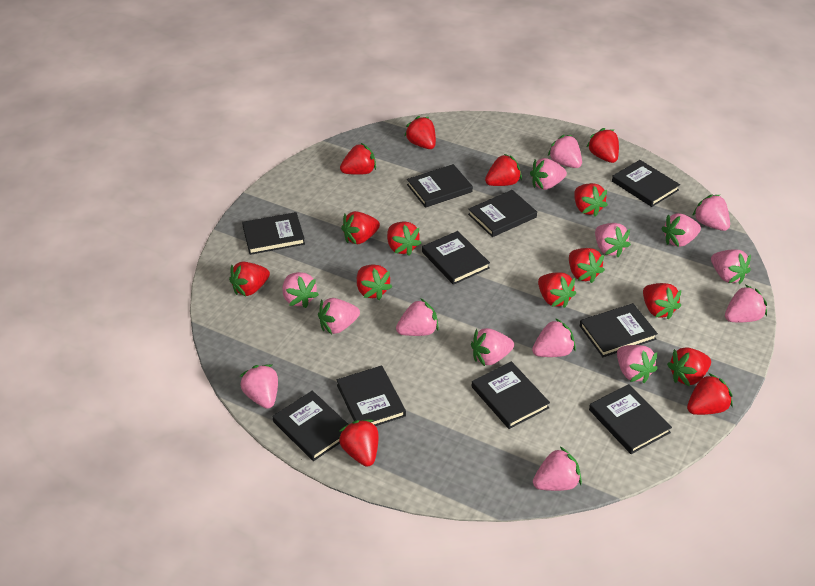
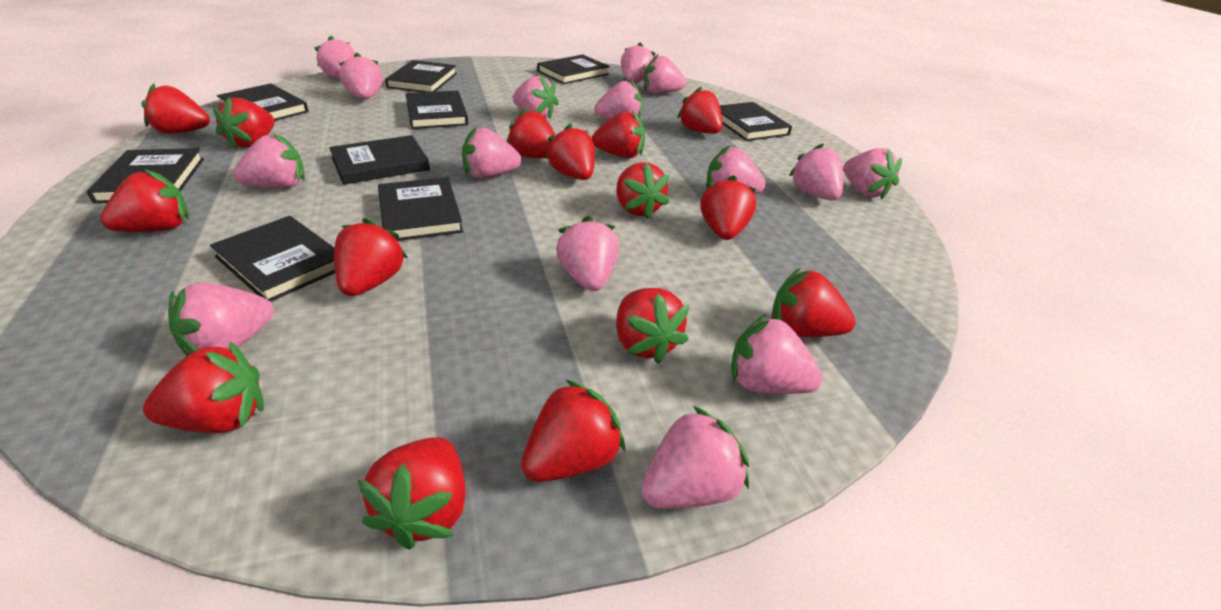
black book: [242,212,305,255] [273,391,348,461] [337,365,406,426] [407,164,473,208] [422,231,490,285] [468,190,537,237] [472,361,550,429] [580,303,658,357] [589,384,672,454] [612,160,680,207] = 10 -> [87,148,204,203] [210,216,335,302] [217,83,309,121] [329,135,430,185] [378,177,463,241] [385,60,457,92] [406,90,469,129] [537,55,610,84] [720,102,792,141] = 9

